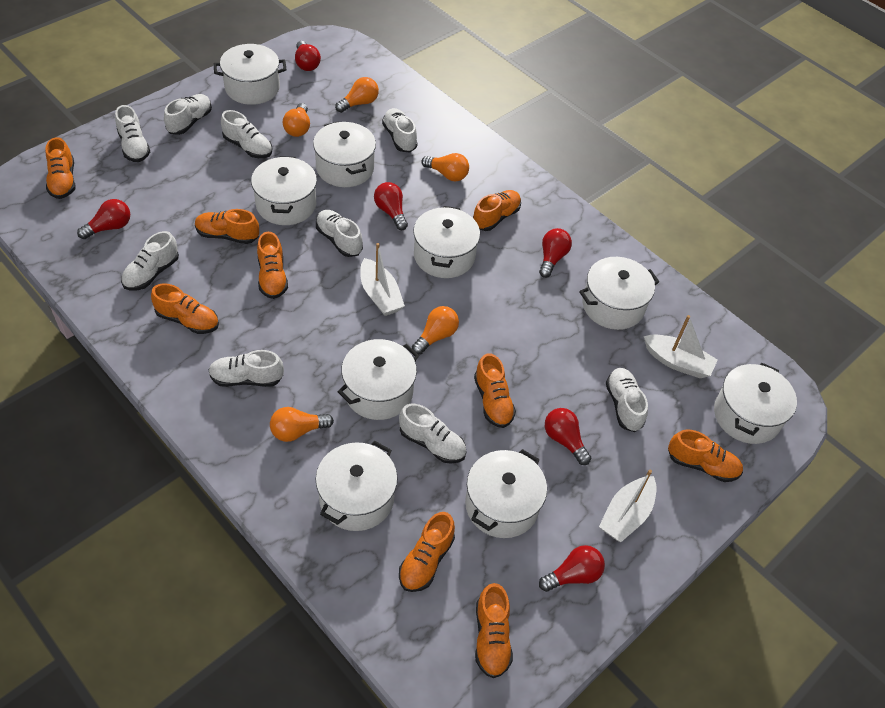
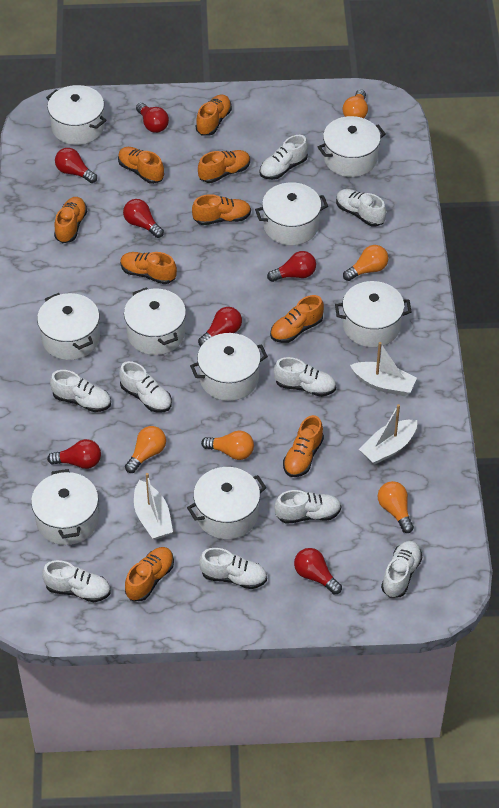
red light bulb: [77,199,130,239] [295,41,321,71] [374,182,408,230] [539,228,572,278] [539,545,605,592] [545,408,591,465] = 6 -> [47,439,101,469] [55,148,97,183] [123,199,164,238] [136,103,169,133] [198,307,242,346] [267,251,316,282] [294,548,342,595] = 7

